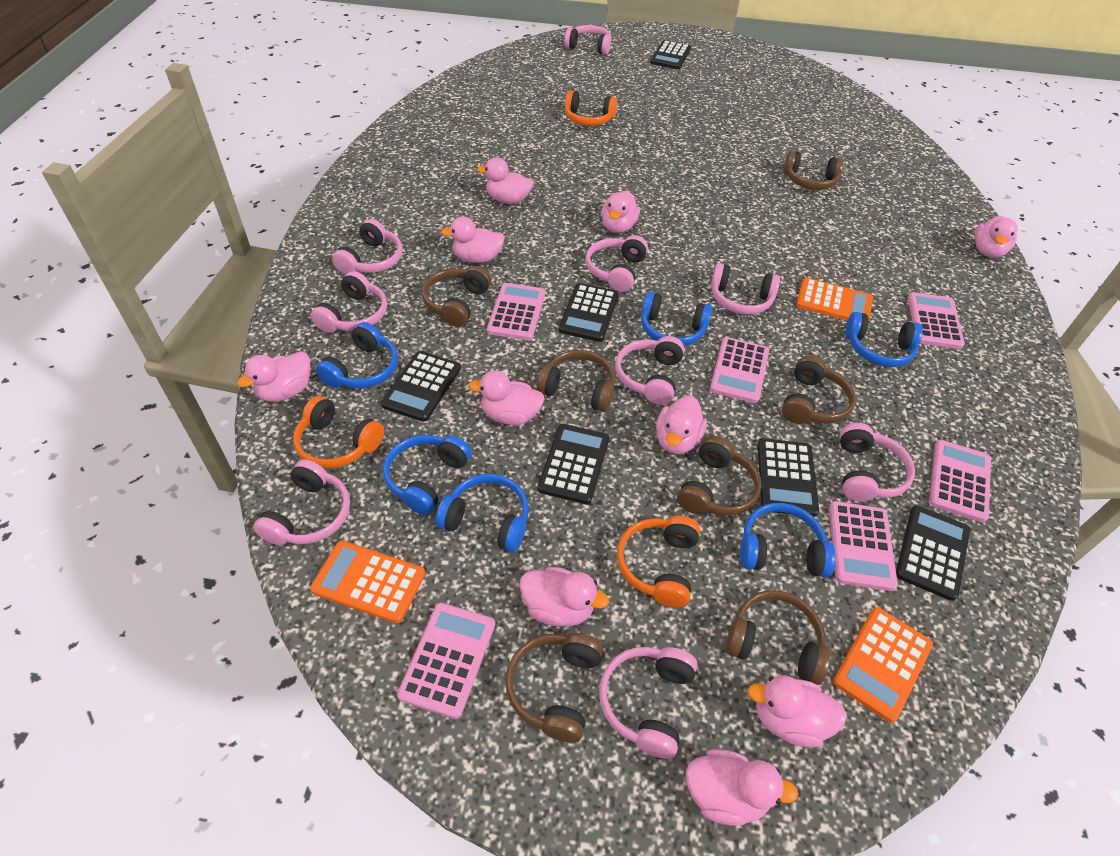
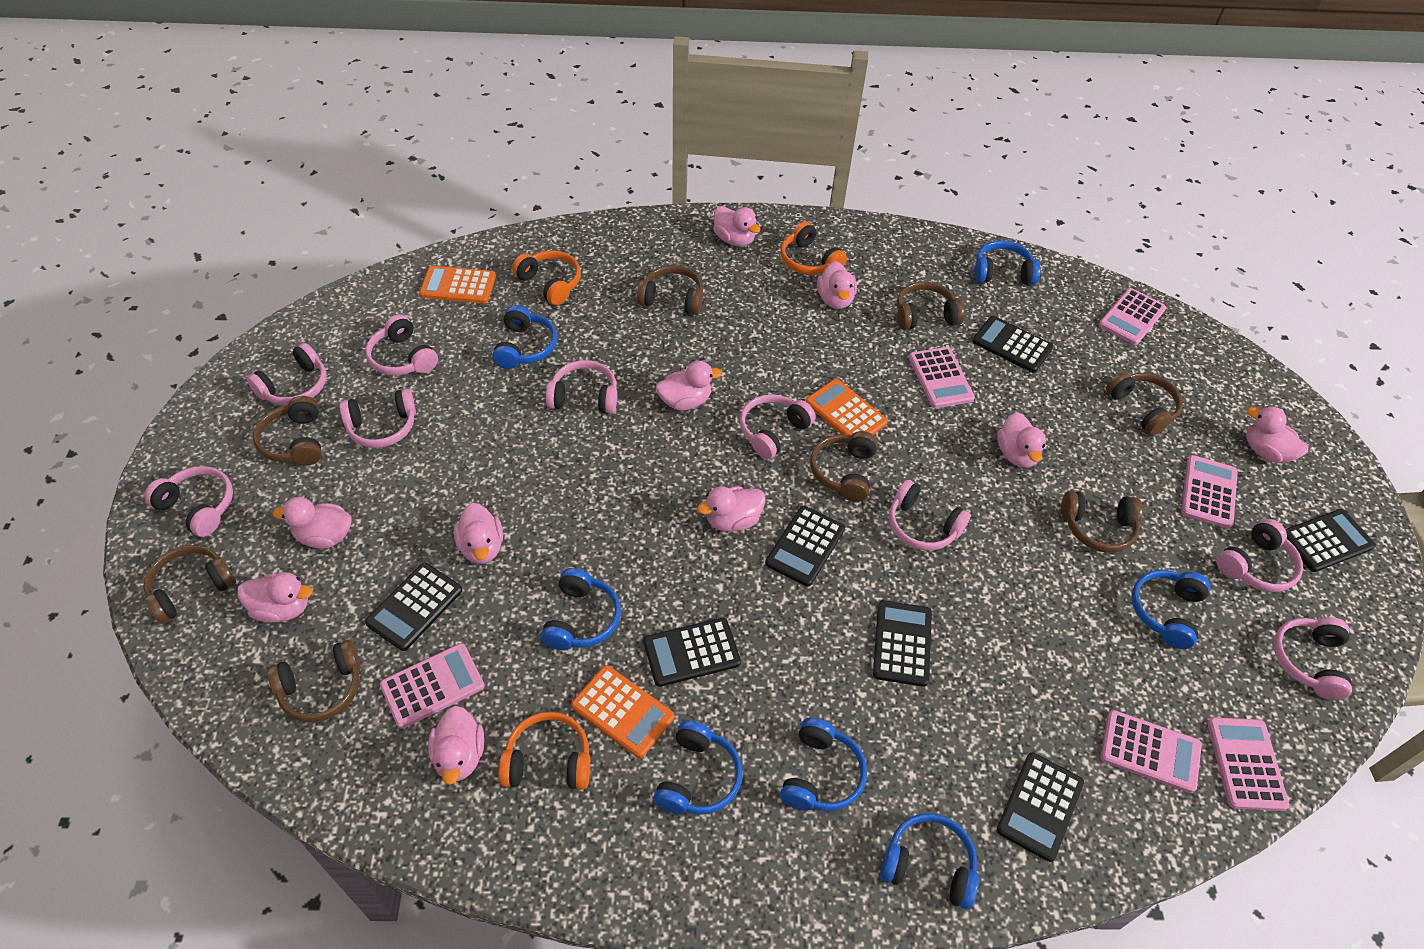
black calculator: [381,351,461,422] [538,424,609,504] [559,283,619,342] [650,40,691,70] [758,438,819,517] [896,505,970,601] = 6 -> [365,563,462,651] [643,618,741,687] [765,506,845,587] [873,600,932,687] [972,316,1053,373] [997,752,1084,862] [1285,509,1376,572] = 7
blue headphones: [316,322,398,388] [383,435,472,515] [436,474,529,552] [641,291,713,346] [740,503,836,577] [845,312,923,367] = 6 -> [492,305,557,369] [540,568,621,650] [653,720,743,815] [780,717,867,811] [881,813,979,909] [974,240,1041,285] [1131,570,1210,649] = 7
brown headphones: [422,266,491,327] [505,633,603,743] [537,350,616,412] [677,436,762,516] [726,590,830,685] [782,356,856,424] [784,151,844,190] = 7 -> [144,545,236,624] [253,396,322,466] [267,639,360,722] [637,265,703,315] [810,431,878,502] [897,282,965,330] [1061,491,1142,553] [1106,372,1183,435] = 8

